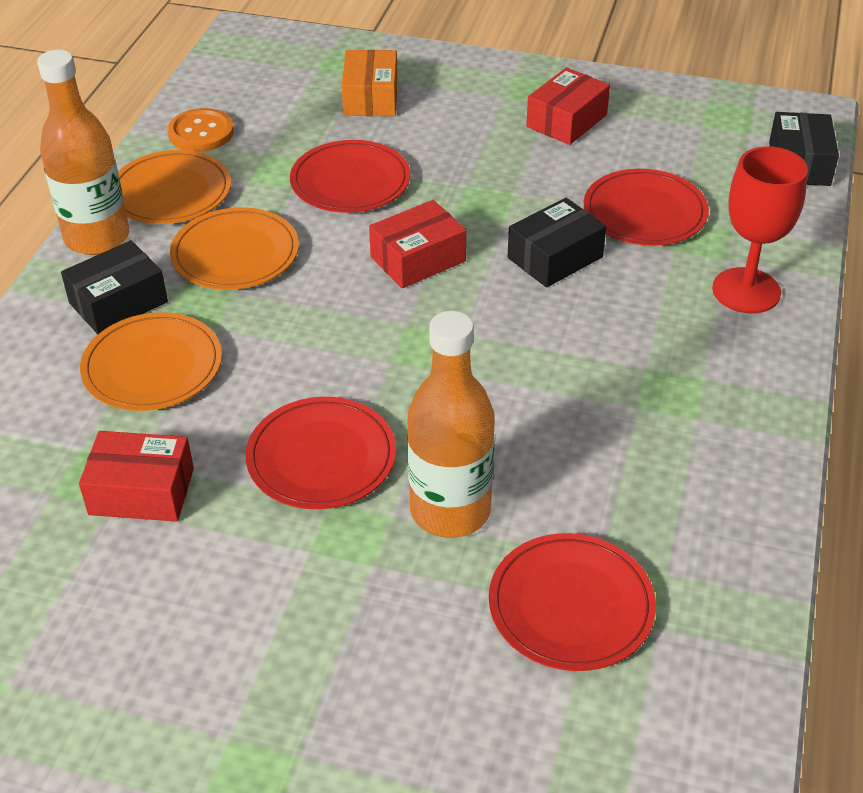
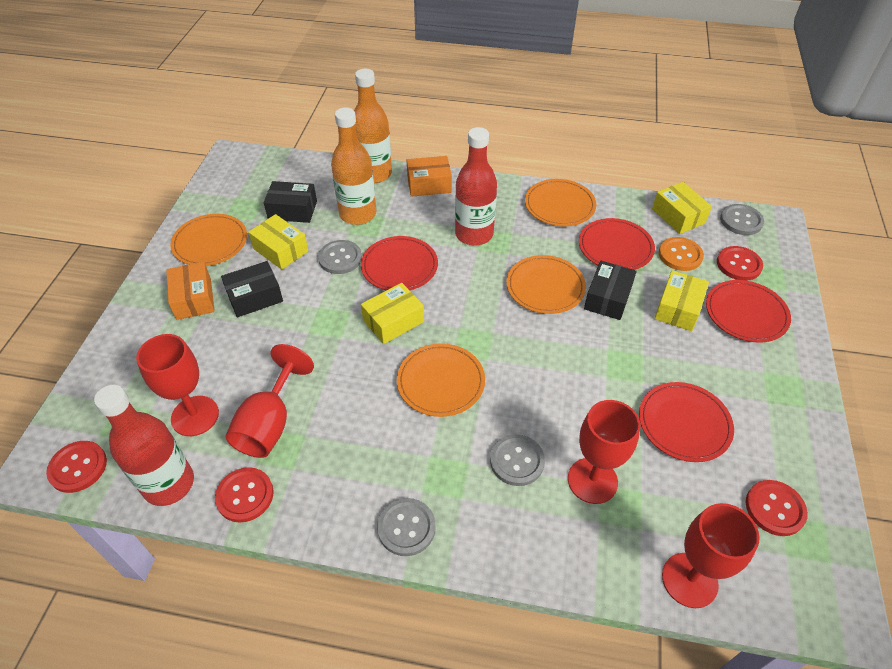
grey button: none = 0 -> [318,240,362,274] [377,498,436,556] [490,434,545,486] [720,204,764,235] = 4
orange box: [341,50,398,116] = 1 -> [166,262,215,320] [407,156,452,197] = 2
orange plate: [80,312,222,411] [118,150,231,224] [170,207,299,290] = 3 -> [170,214,247,266] [397,343,485,417] [507,255,586,314] [525,179,596,226] = 4
red bottle: none = 0 -> [94,385,194,506] [455,127,497,246] = 2
red box: [79,431,194,522] [369,200,466,288] [526,67,610,145] = 3 -> none = 0
red button: none = 0 -> [46,441,107,493] [215,467,274,523] [717,246,763,281] [746,480,808,536] = 4
red goblet: [712,146,808,314] = 1 -> [136,334,219,436] [226,344,314,458] [568,400,640,504] [662,503,760,608] = 4
yellow box: none = 0 -> [248,214,308,270] [361,283,424,344] [652,182,712,234] [654,270,709,331] = 4

